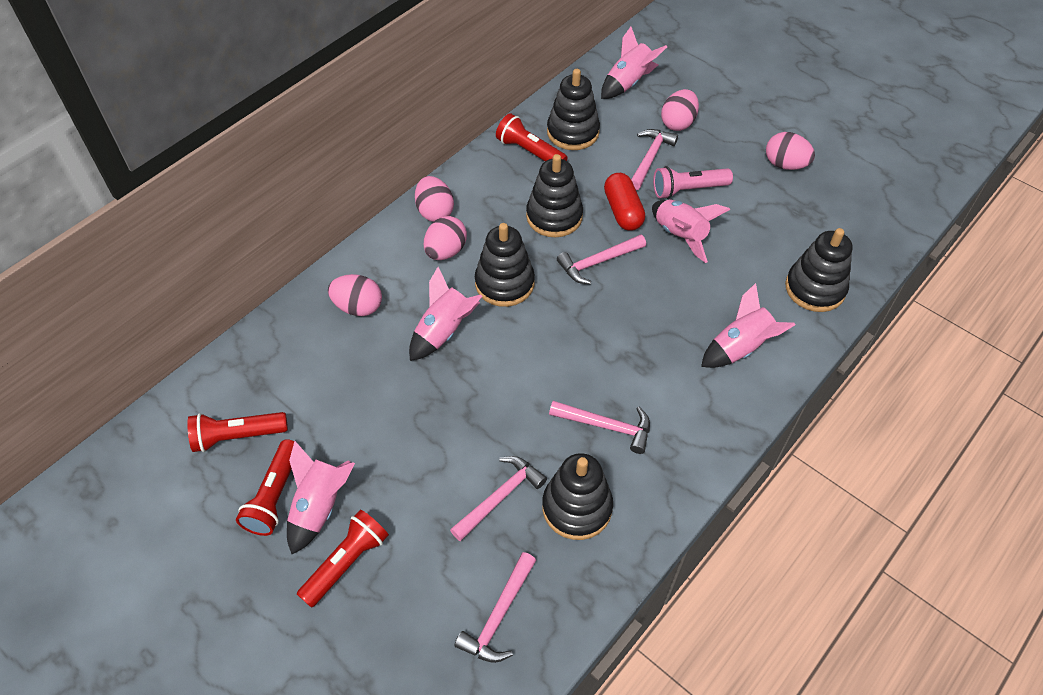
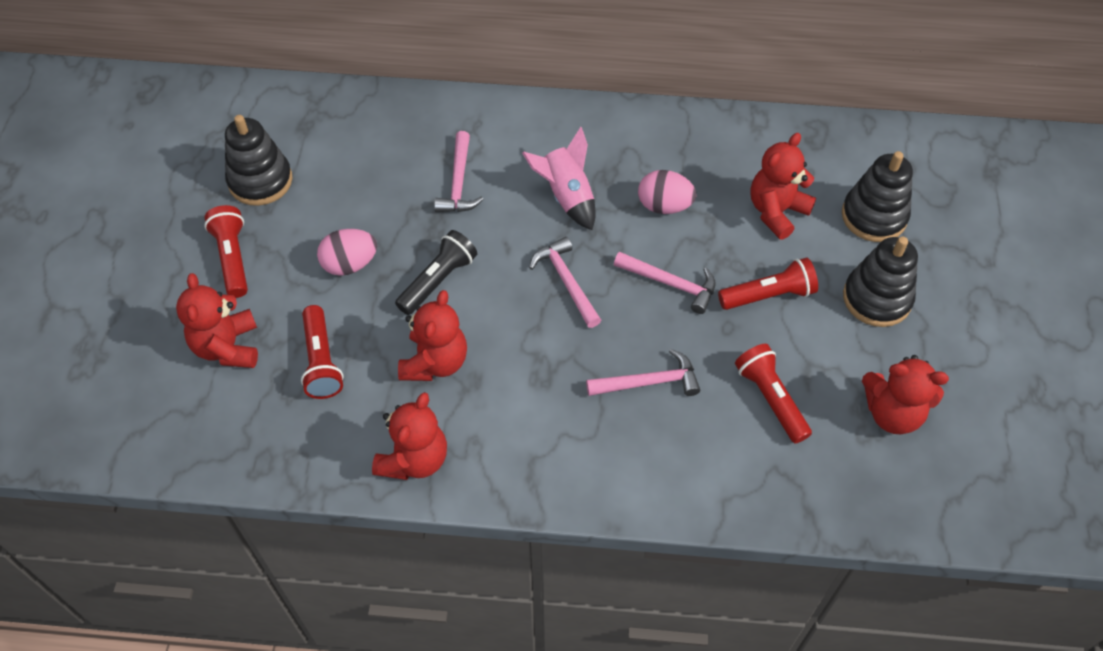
black flashlight: none = 0 -> [395,230,477,315] = 1
black stacking toy: [475,223,535,307] [526,154,583,237] [542,453,613,540] [547,69,600,150] [785,228,852,312] = 5 -> [225,115,292,206] [842,151,913,242] [843,237,918,327] = 3
pink egg: [328,274,382,316] [415,176,454,222] [424,216,467,260] [661,89,699,131] [766,132,815,170] = 5 -> [317,229,377,276] [638,170,696,214] = 2
pink flashlight: [653,166,733,199] = 1 -> none = 0
pink hammer: [450,456,547,541] [454,552,536,663] [549,401,650,454] [557,234,646,284] [631,129,678,190] = 5 -> [434,131,483,212] [529,237,601,328] [586,349,700,396] [614,252,715,314] = 4
pink rocket: [287,441,355,554] [409,267,482,361] [601,27,667,99] [652,200,730,263] [701,283,795,368] = 5 -> [522,127,596,230] = 1
red capsule: [604,173,645,231] = 1 -> none = 0
red teddy bear: none = 0 -> [176,273,258,368] [372,392,447,480] [398,290,467,381] [750,133,816,240] [862,355,949,434] = 5

